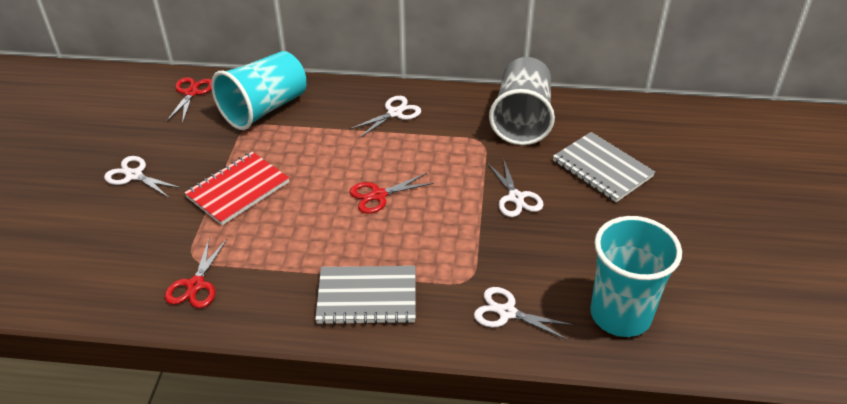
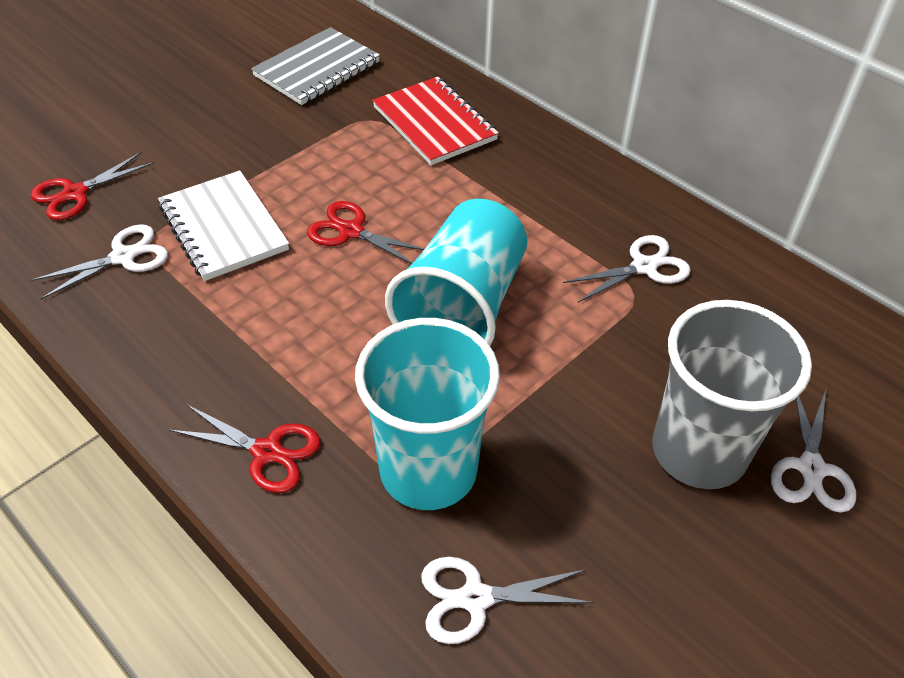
grey notebook: [315,266,416,325] [553,132,655,202] = 2 -> [251,27,380,105] = 1
white notebook: none = 0 -> [158,170,289,281] = 1

